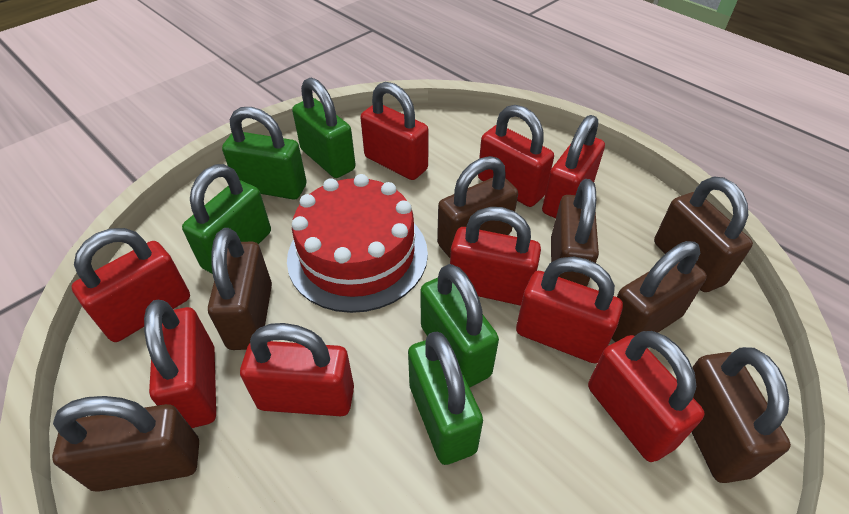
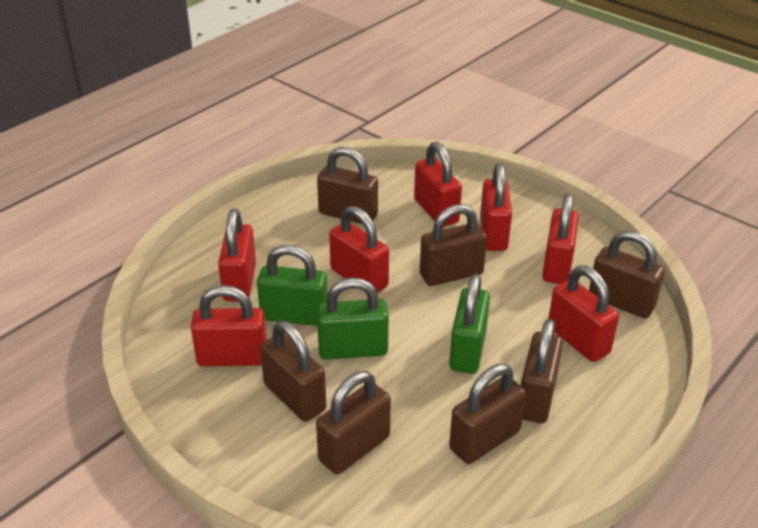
green padlock: [182,164,271,274] [222,107,306,199] [292,77,356,178] [408,332,483,465] [420,264,499,388] = 5 -> [257,245,328,326] [317,278,389,360] [449,274,490,374] = 3
red cake: [287,174,428,313] = 1 -> none = 0
red padlock: [71,228,190,342] [144,300,216,428] [240,323,354,416] [360,82,429,180] [450,207,541,306] [478,105,554,207] [516,257,623,364] [542,115,605,218] [588,331,705,462] = 9 -> [191,285,267,366] [218,209,256,301] [329,206,389,293] [414,142,462,227] [480,163,512,251] [542,193,579,284] [548,266,619,362] = 7

